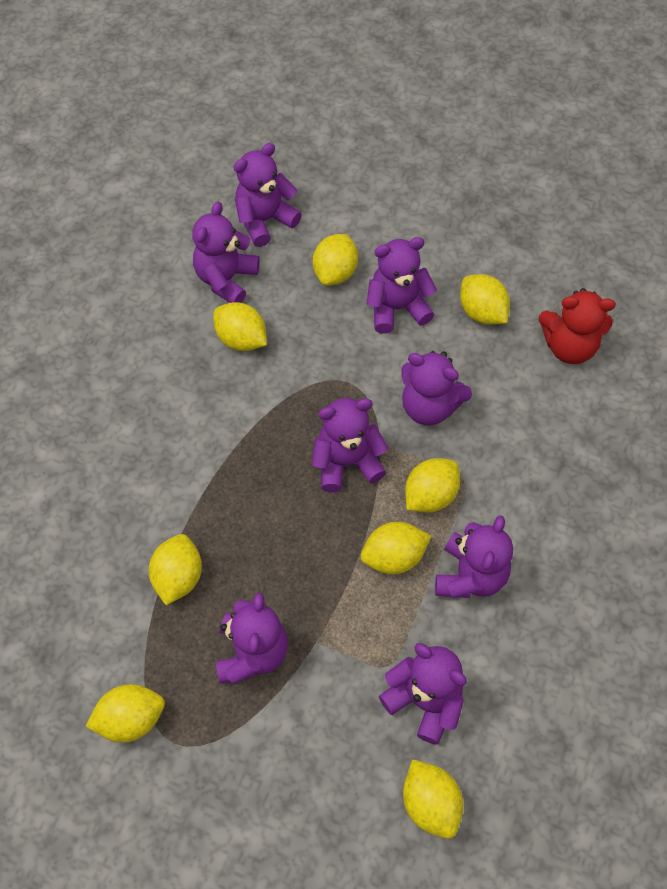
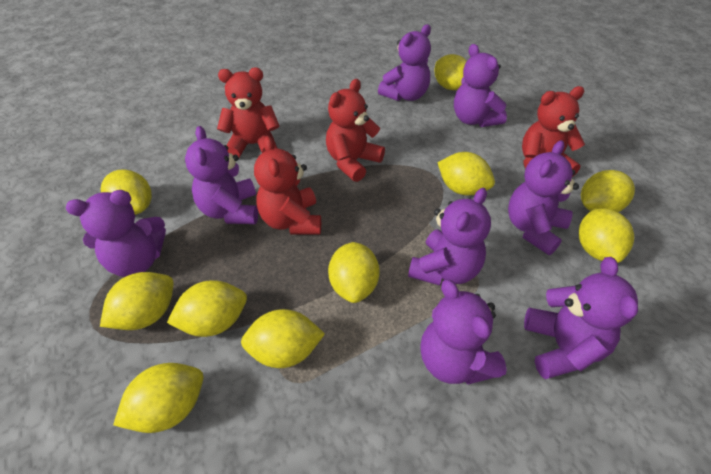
red teddy bear: [539,288,615,364] = 1 -> [217,67,280,158] [254,136,321,235] [326,79,385,182] [522,86,585,177] = 4
yellow lemon: [86,684,165,742] [149,534,202,605] [213,302,267,351] [313,234,358,286] [361,522,431,574] [403,759,463,839] [405,458,460,512] [460,274,510,325] = 8 -> [100,272,174,330] [101,169,152,215] [113,363,203,433] [167,280,247,337] [241,309,325,368] [328,242,380,303] [435,54,467,90] [437,152,495,196] [579,208,634,263] [581,170,635,212] = 10

